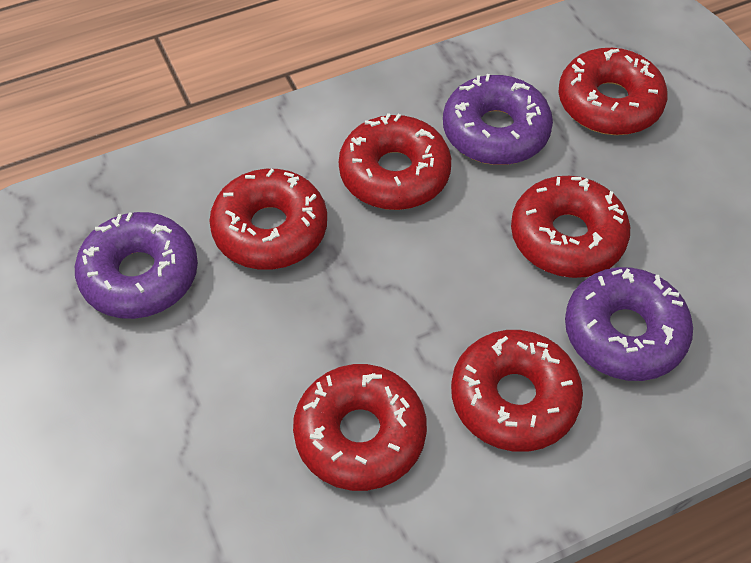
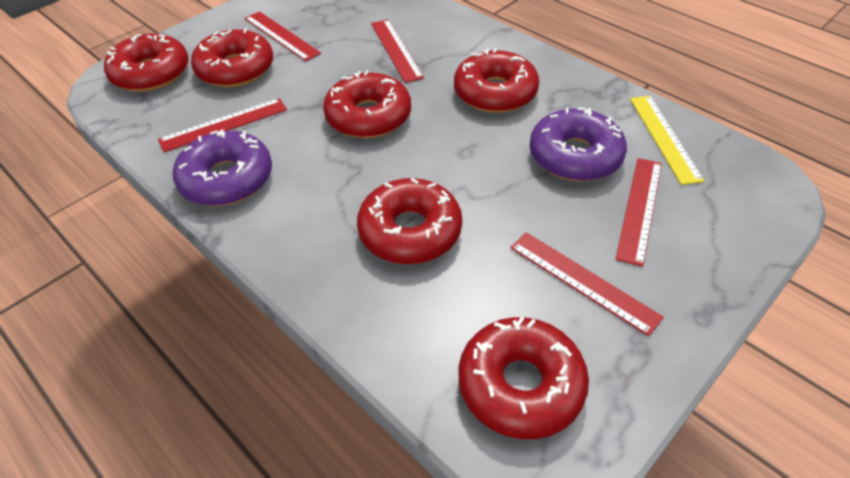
purple donut: [75,212,198,319] [443,74,553,165] [565,267,693,381] = 3 -> [173,129,272,206] [530,108,627,181] = 2
red ruler: none = 0 -> [158,98,287,152] [245,11,321,61] [371,19,424,83] [510,232,664,336] [615,158,662,267] = 5
yellow ruler: none = 0 -> [630,96,704,185] = 1

